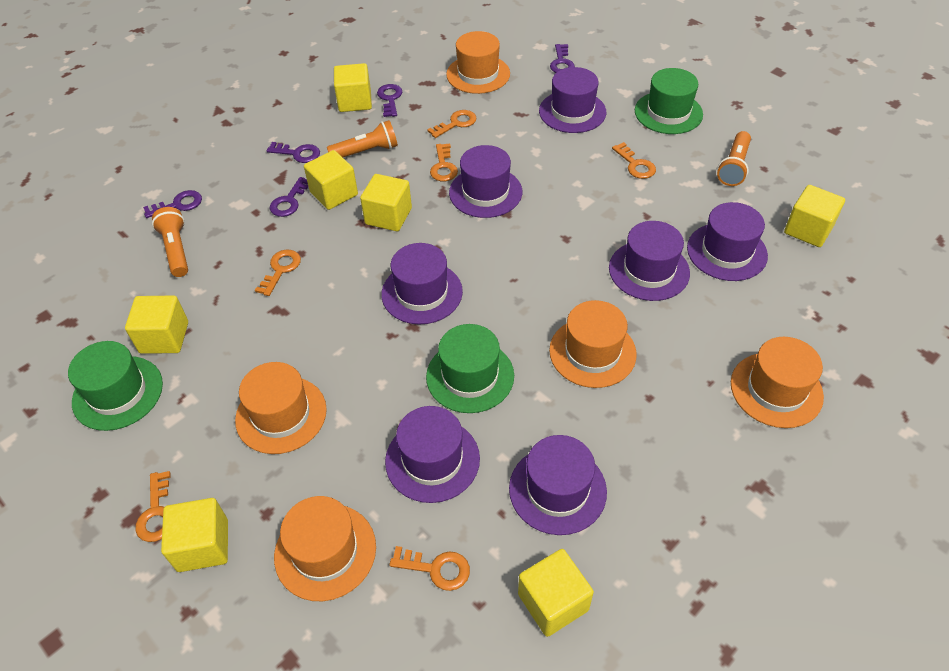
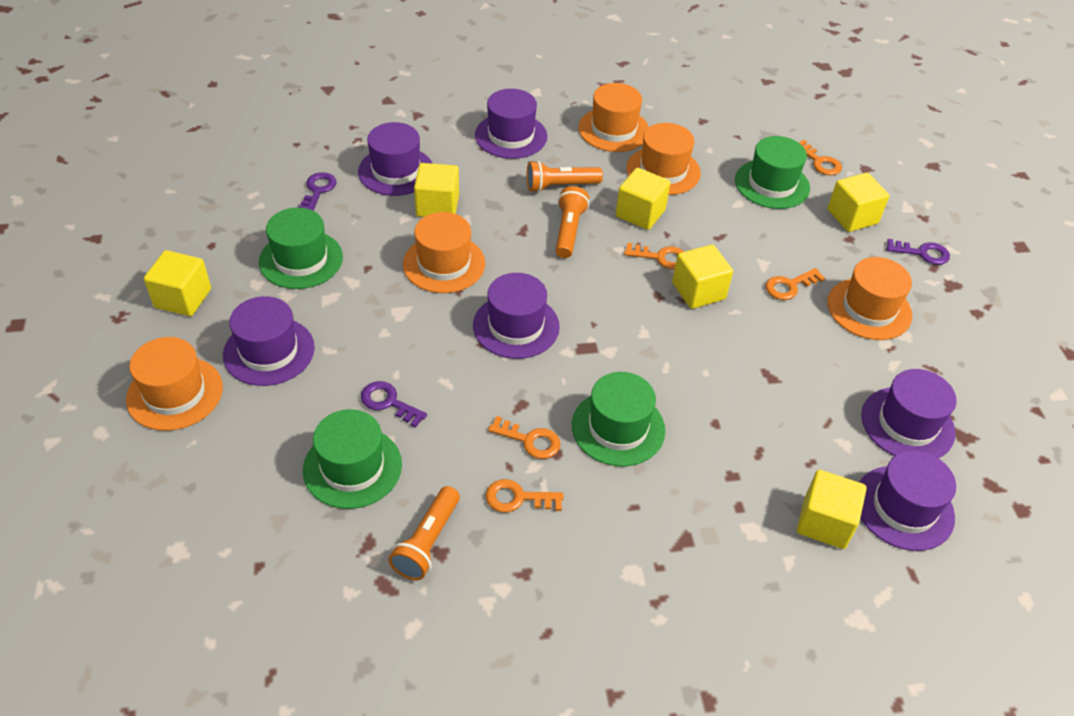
green hat: [68,341,163,431] [426,324,514,413] [635,68,703,134] = 3 -> [259,207,343,289] [303,409,402,509] [572,372,665,467] [735,136,810,209] = 4
orange key: [136,471,171,542] [255,250,301,296] [389,546,470,591] [427,110,476,138] [430,143,458,181] [612,142,656,179] = 6 -> [485,479,564,512] [488,416,561,459] [624,243,684,269] [766,268,825,300] [799,140,842,175] = 5
purple hat: [381,243,463,324] [385,406,480,503] [449,145,522,218] [509,435,607,535] [539,67,606,133] [609,221,690,301] [687,202,768,281] = 7 -> [223,296,315,386] [358,122,433,196] [473,273,560,359] [475,89,547,159] [859,450,956,551] [861,369,957,458] = 6
purple key: [143,190,202,218] [266,142,320,163] [270,177,308,217] [377,84,402,117] [550,44,575,73] = 5 -> [297,172,337,211] [361,381,427,428] [887,239,950,265] = 3
yellow cube: [125,295,188,354] [161,498,228,572] [304,150,358,210] [334,63,372,112] [360,174,412,231] [518,549,594,637] [784,185,845,247] = 7 -> [144,250,211,316] [414,163,459,217] [616,168,670,230] [672,244,733,309] [797,470,867,549] [828,173,890,232] = 6

